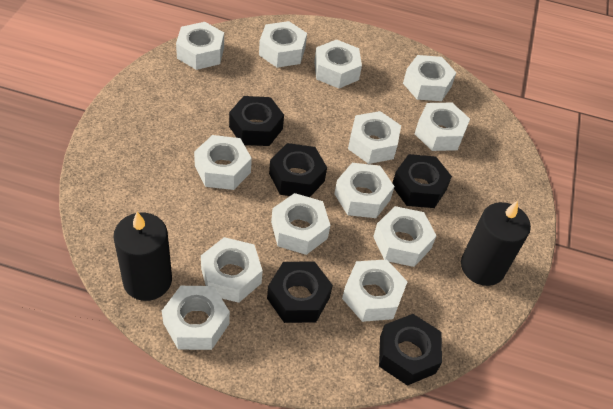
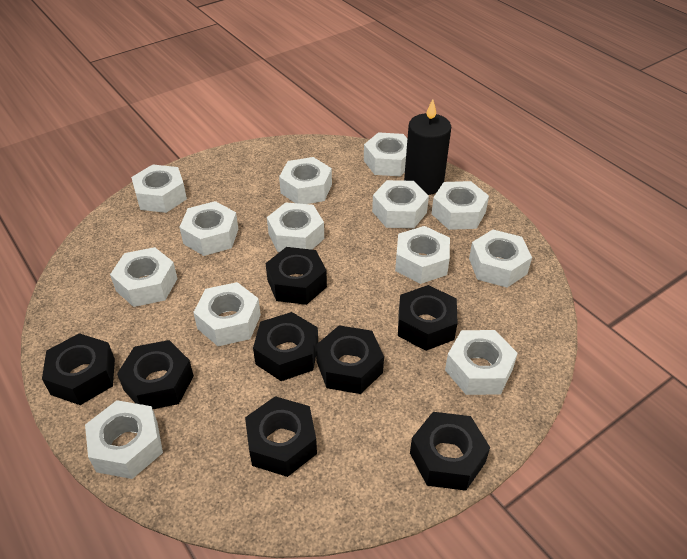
black candle: [113,212,172,301] [461,201,531,286] = 2 -> [404,99,451,195] = 1
black nut: [229,96,284,146] [267,262,333,323] [269,143,327,197] [379,314,442,386] [393,154,452,208] = 5 -> [42,333,115,405] [117,340,194,409] [245,396,317,477] [253,312,318,381] [266,247,327,305] [316,325,384,394] [398,285,458,351] [410,412,490,491] = 8

